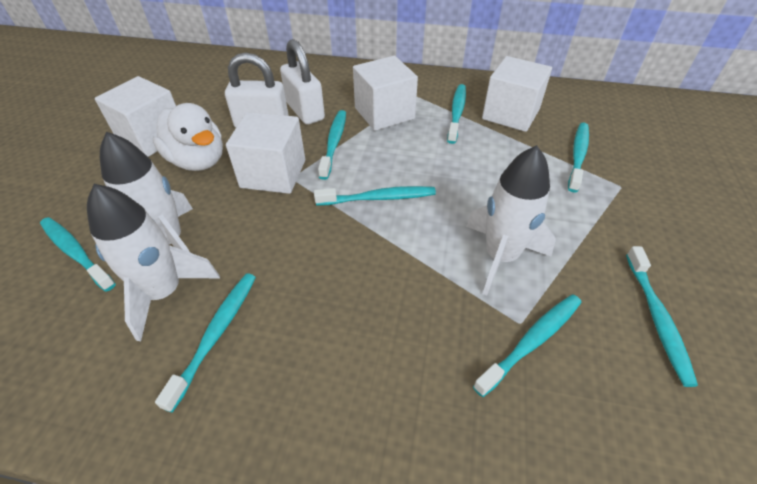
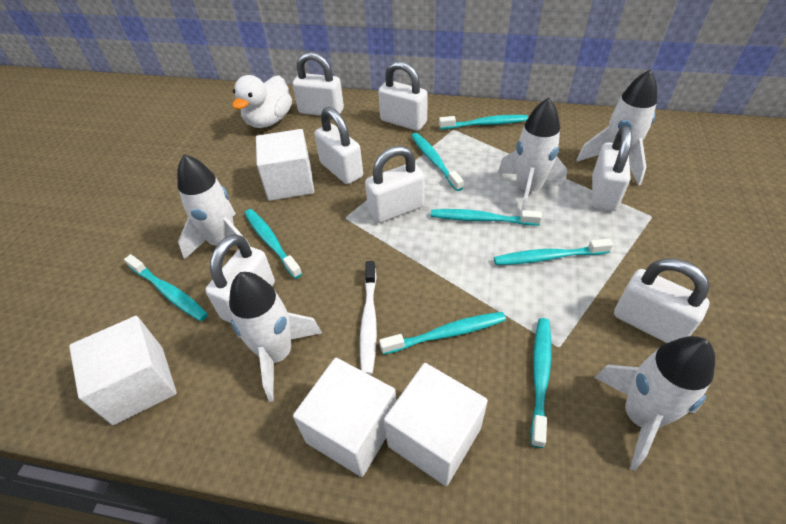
white padlock: [225,53,289,128] [280,39,325,125] = 2 -> [205,234,275,323] [293,52,344,116] [314,107,363,184] [365,146,425,223] [378,61,428,131] [592,126,632,211] [614,259,710,343] = 7
white rocket: [87,184,220,341] [100,132,193,252] [466,145,556,295] = 3 -> [177,154,250,259] [229,272,322,402] [498,97,567,216] [577,69,657,186] [594,336,715,470] = 5
white toothbrush: none = 0 -> [360,261,377,375] = 1

